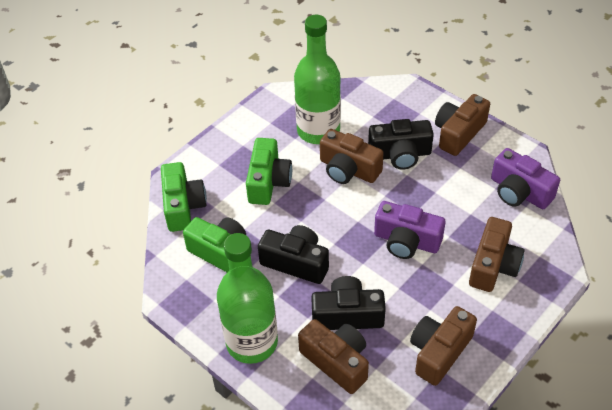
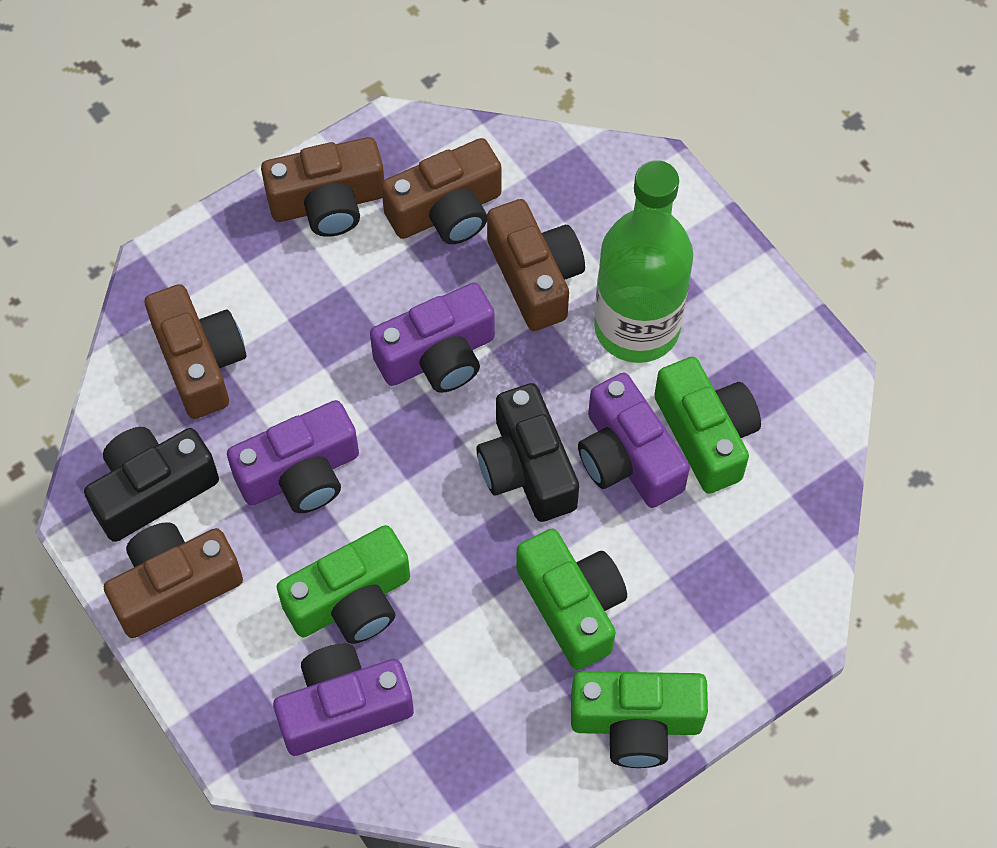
black camera: [258,225,329,284] [311,276,386,330] [368,119,434,170] = 3 -> [84,427,219,542] [476,383,579,522] = 2
green bottle: [217,233,278,364] [294,15,341,144] = 2 -> [594,160,693,363] = 1
green camera: [161,162,207,232] [183,217,246,272] [246,138,292,205] = 3 -> [277,525,410,644] [516,528,627,670] [571,671,708,768] [654,357,761,494] = 4
purple camera: [374,201,445,259] [491,148,560,209] = 2 -> [227,400,359,513] [273,644,414,756] [370,283,495,393] [578,373,690,508] = 4

